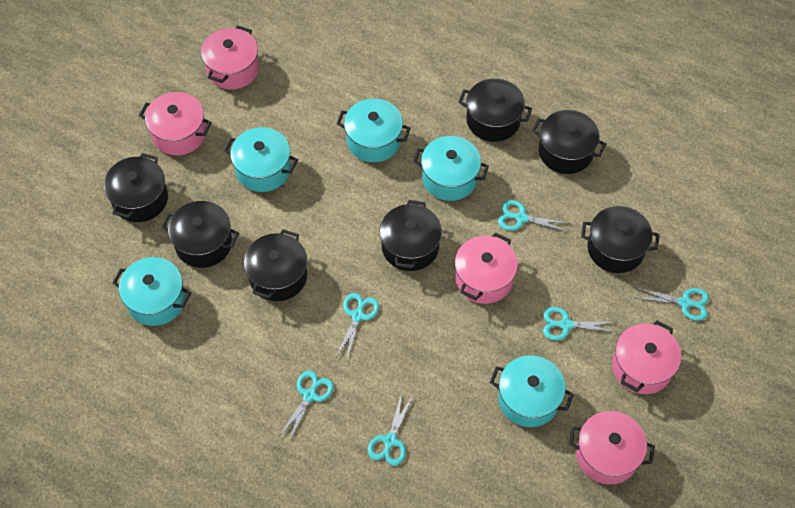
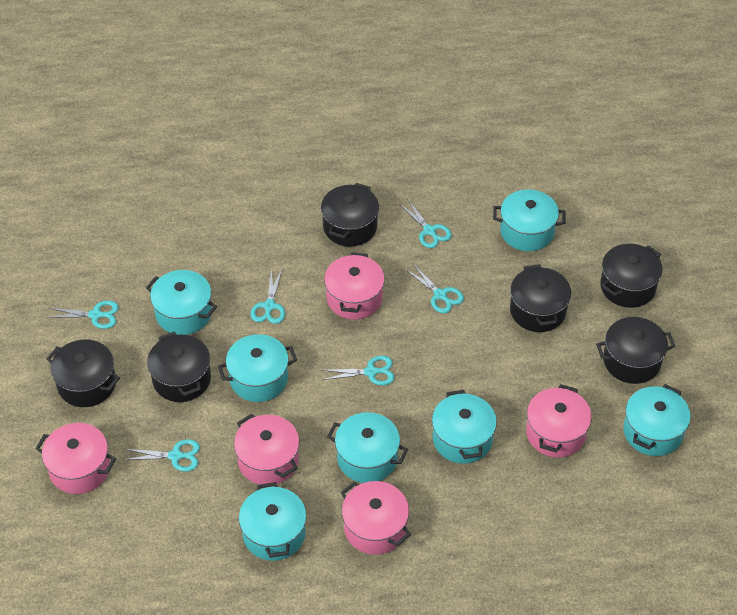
black pot: [104,153,168,222] [161,201,239,268] [244,229,307,301] [380,200,442,271] [458,79,532,142] [532,110,606,174] [581,206,660,273] = 7 -> [46,340,120,407] [147,332,211,402] [321,183,379,247] [510,264,571,332] [596,317,675,384] [600,244,662,308] = 6
turquoise pot: [113,257,191,326] [224,127,298,192] [336,99,411,162] [413,136,489,201] [490,355,574,427] = 5 -> [146,270,217,335] [218,334,297,402] [239,482,306,561] [327,412,408,483] [432,390,497,464] [493,189,566,251] [623,384,691,456] = 7

